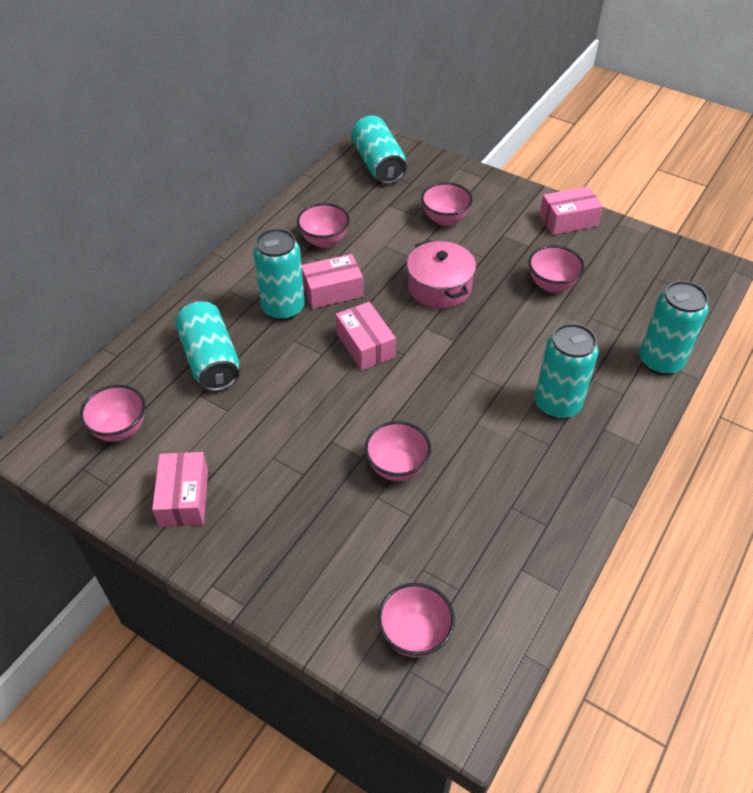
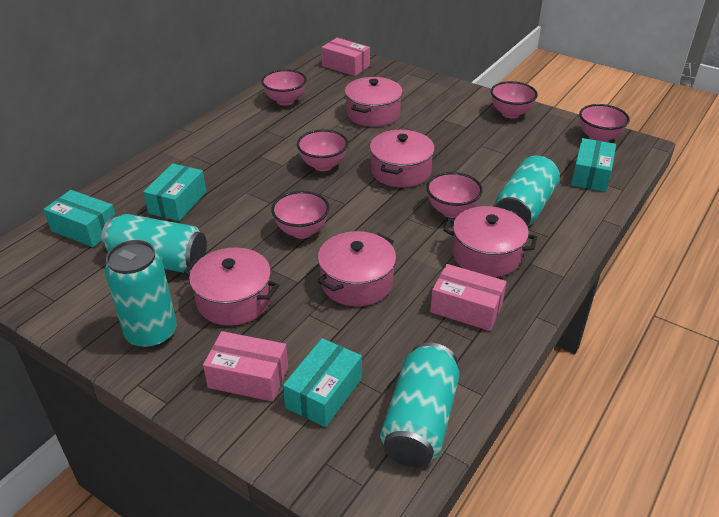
pink box: [152,452,208,527] [301,254,363,309] [336,302,396,370] [539,186,603,235] = 4 -> [203,331,288,402] [321,38,370,76] [430,264,507,331] = 3
pink pot: [407,240,476,309] = 1 -> [184,247,279,326] [318,231,396,306] [345,77,403,127] [370,130,435,188] [443,206,537,277] = 5
turquoise box: none = 0 -> [44,190,116,247] [143,163,206,221] [283,338,362,427] [571,138,616,192] = 4
turquoise can: [175,300,240,391] [253,228,305,321] [351,116,406,184] [535,323,599,419] [640,281,709,375] = 5 -> [101,214,207,273] [105,240,177,349] [380,342,460,467] [495,156,560,226] = 4

